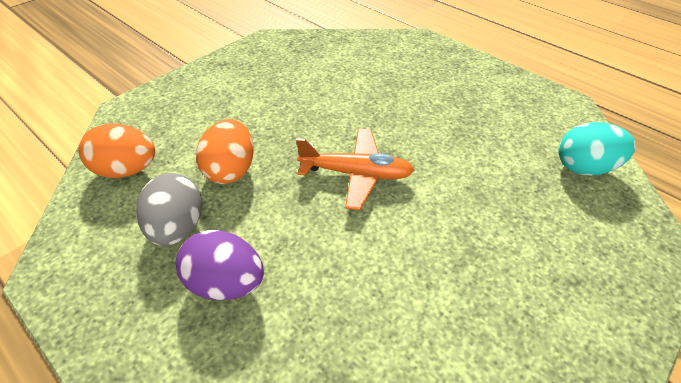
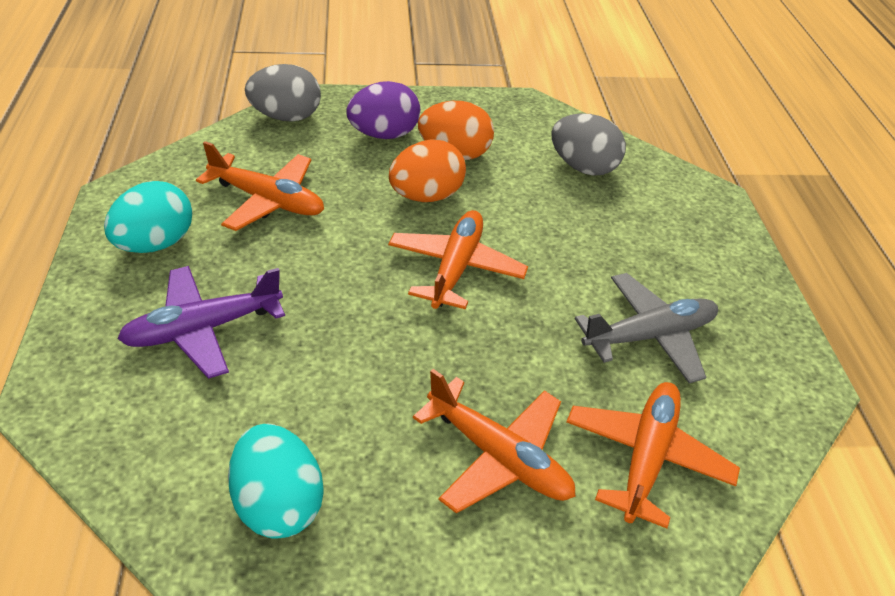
grey egg: [136,173,202,246] = 1 -> [245,64,321,122] [551,113,626,176] = 2
grey plane: none = 0 -> [575,273,718,383] = 1
orange plane: [296,128,414,210] = 1 -> [196,141,324,231] [388,210,528,309] [413,369,576,513] [566,382,740,529] = 4
purple plane: none = 0 -> [117,266,285,379] = 1
turquoise egg: [559,122,636,176] = 1 -> [104,181,192,253] [228,424,323,539] = 2

